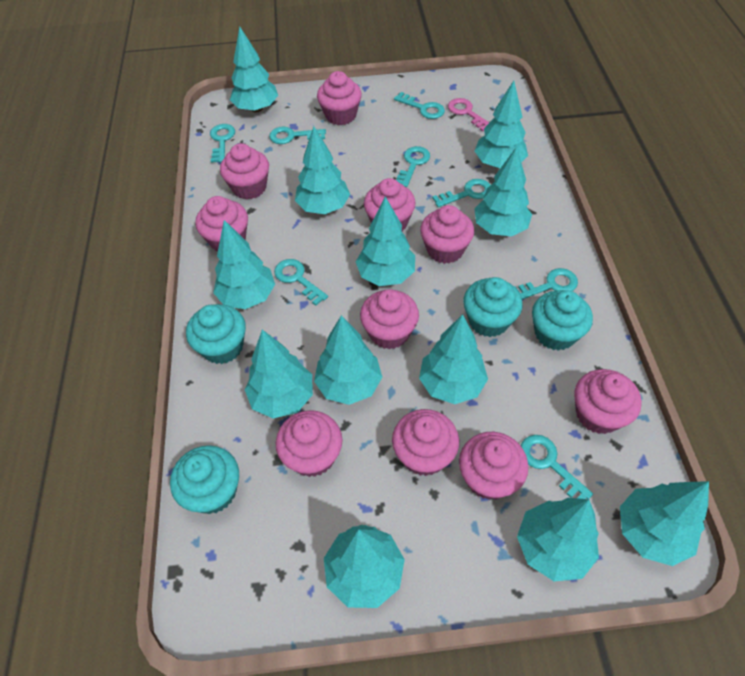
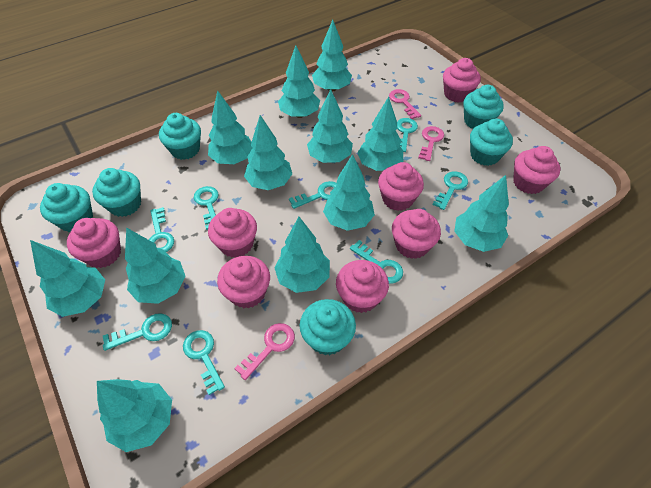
pink cupcake: [195,196,248,251] [220,143,269,200] [276,410,342,477] [317,71,362,125] [360,289,419,349] [364,178,416,232] [392,409,459,476] [420,205,474,264] [459,432,529,500] [574,369,642,434] = 10 -> [67,218,121,268] [208,208,257,258] [217,256,270,309] [336,260,389,313] [378,162,424,211] [392,209,441,259] [443,58,481,103] [513,146,560,194] = 8
pink key: [448,98,490,132] = 1 -> [234,323,295,380] [389,89,421,119] [418,126,444,161] = 3
turquoise cupcake: [170,445,239,514] [186,304,246,364] [463,277,523,337] [532,290,593,351] = 4 -> [40,183,93,232] [92,168,141,217] [159,113,201,160] [300,299,356,355] [463,85,504,129] [470,118,513,166] = 6

